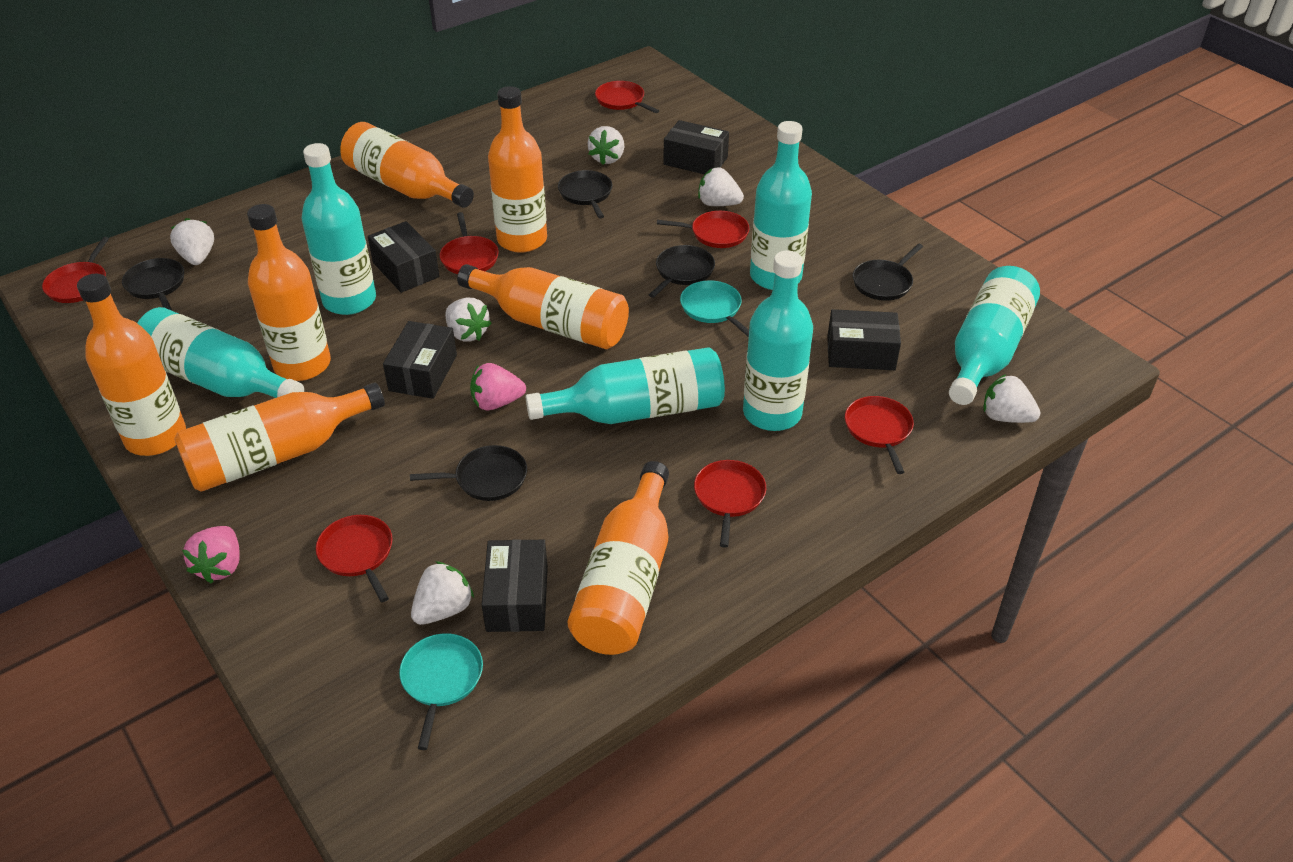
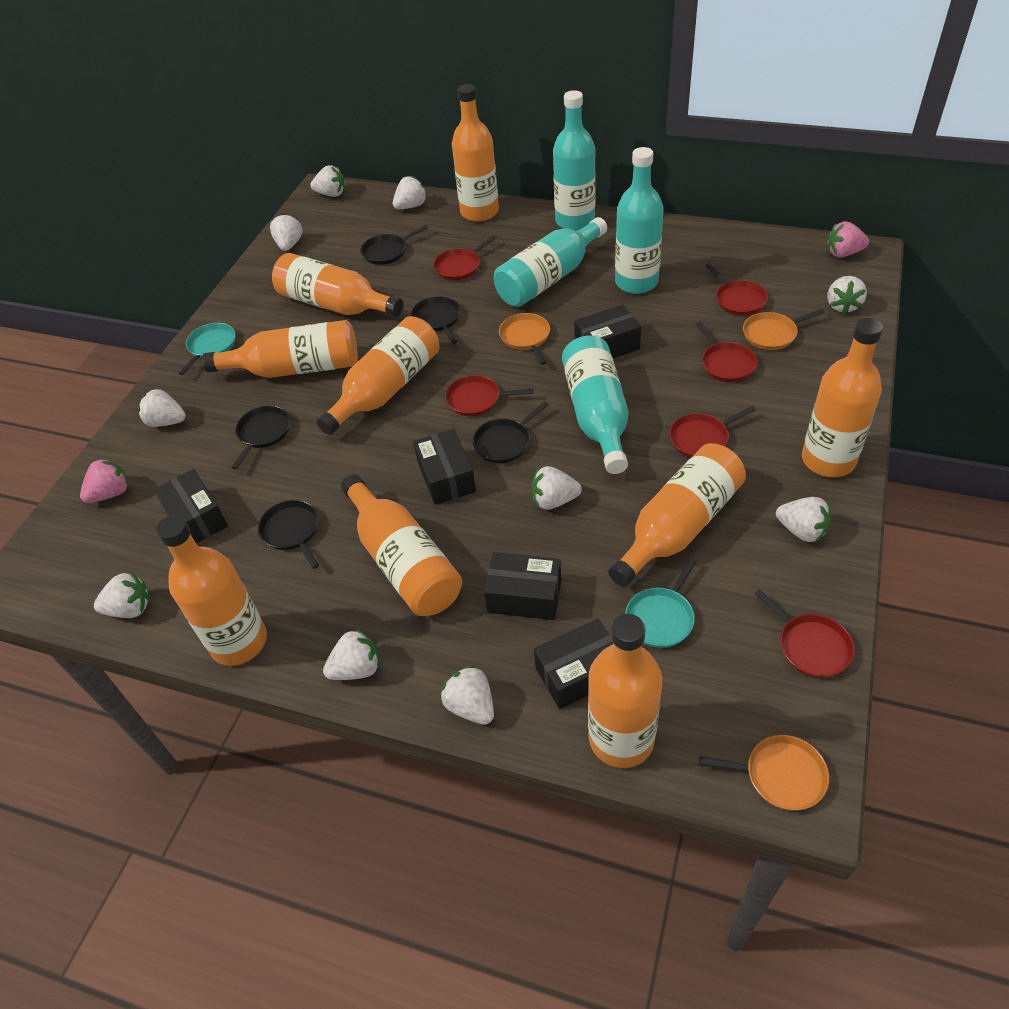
orange bottle: [77,274,186,456] [174,382,385,492] [247,204,331,381] [340,122,474,208] [457,264,629,349] [488,86,547,253] [568,461,669,655] = 7 -> [156,515,267,666] [202,320,358,378] [272,253,403,317] [316,316,440,435] [341,474,462,616] [452,84,499,222] [588,614,662,768] [608,443,746,587] [802,318,883,477] = 9
orange pan: none = 0 -> [499,313,550,365] [699,735,829,810] [743,309,825,350] = 3
red pan: [42,237,109,303] [316,515,393,602] [440,212,499,274] [595,81,659,113] [657,211,749,248] [694,460,766,548] [845,396,914,474] = 7 -> [433,235,497,280] [445,375,534,416] [669,406,756,458] [696,321,758,382] [705,263,768,315] [754,589,855,678] = 6
turquoise bottle: [137,307,304,398] [302,143,376,315] [526,347,725,424] [743,250,813,431] [750,121,812,290] [949,266,1040,405] = 6 -> [494,217,607,307] [553,90,596,231] [562,335,629,474] [615,147,664,294] = 4
white strawberry: [170,218,214,265] [411,561,474,625] [445,298,492,342] [587,126,624,165] [698,167,744,206] [983,374,1040,423] = 6 -> [94,572,150,618] [138,389,186,427] [270,213,303,251] [310,165,345,197] [323,628,380,680] [393,176,427,209] [441,665,494,725] [531,466,582,510] [776,497,831,542] [827,276,867,314] = 10

